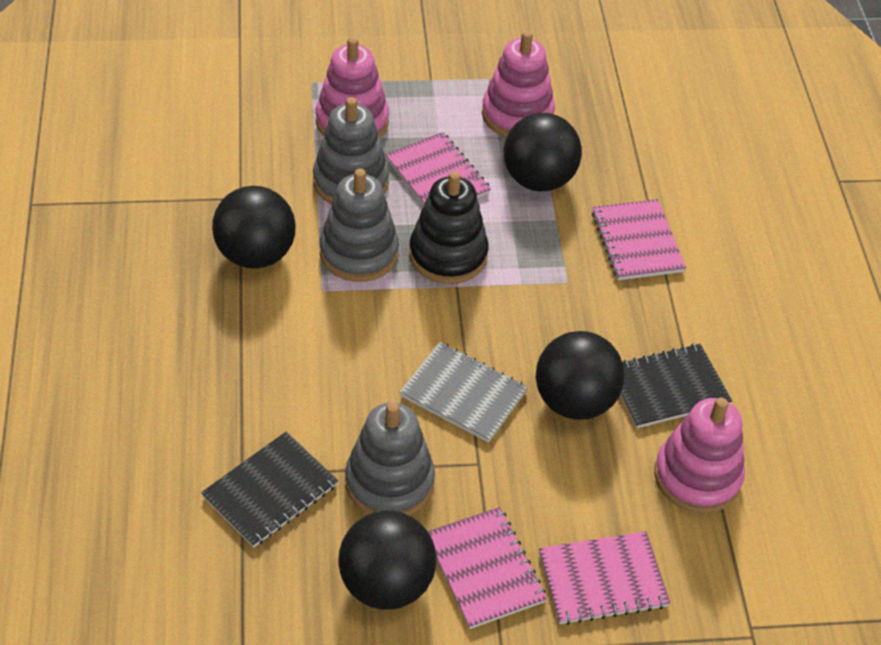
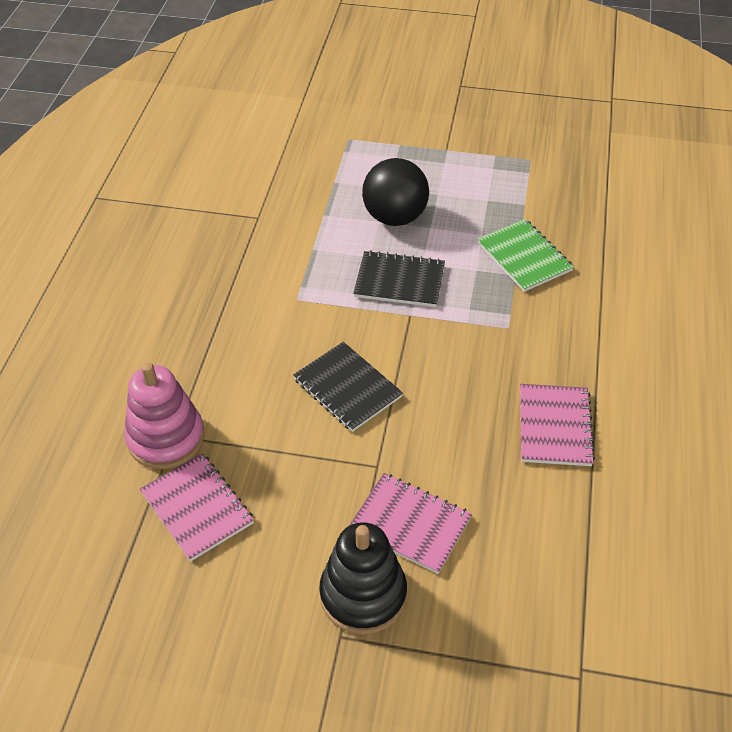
black ball: [212,186,296,269] [339,510,437,610] [504,113,582,192] [536,331,625,420] = 4 -> [362,158,429,226] = 1
green notebook: none = 0 -> [477,219,574,292] = 1
grey notebook: [400,342,528,443] = 1 -> none = 0
grey stacking toy: [313,97,389,205] [320,169,399,282] [345,402,435,515] = 3 -> none = 0
pink notebook: [385,132,491,205] [428,507,547,629] [539,531,671,625] [592,199,686,280] = 4 -> [140,453,254,562] [349,473,472,574] [520,384,595,466] = 3
pink stacking toy: [316,37,389,138] [482,31,555,137] [654,397,745,513] = 3 -> [124,363,205,469] = 1

